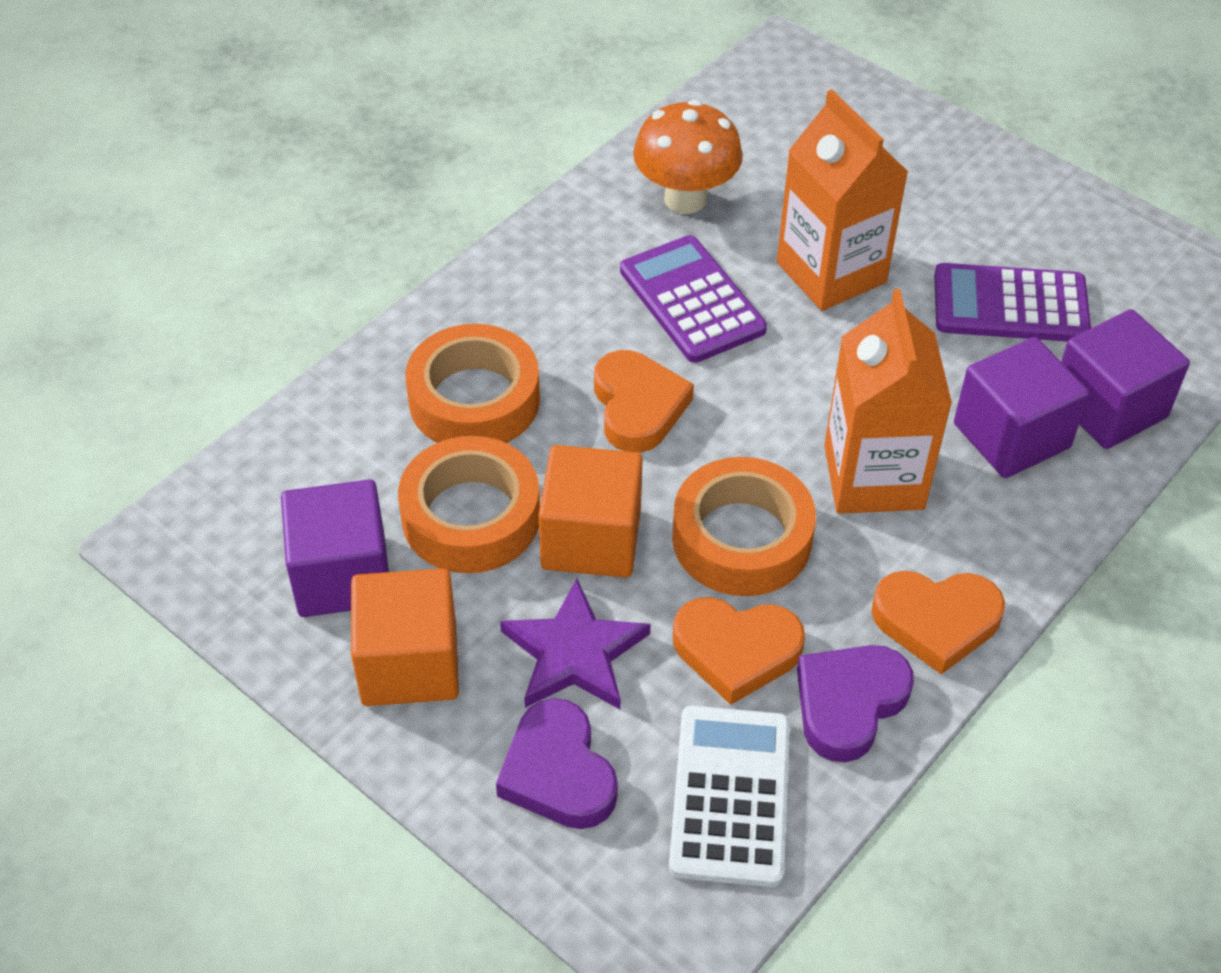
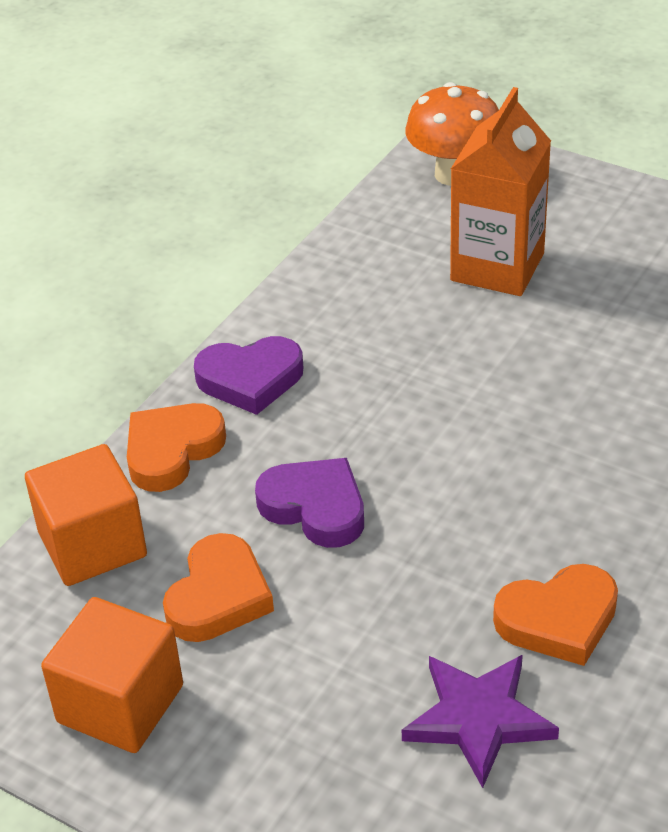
orange carton: [777,89,908,311] [824,289,952,514] = 2 -> [450,87,551,296] = 1
orange tape: [398,436,540,573] [405,324,540,443] [672,457,816,596] = 3 -> none = 0
purple calculator: [620,235,767,363] [934,263,1091,342] = 2 -> none = 0
purple cube: [281,479,389,617] [954,337,1089,478] [1061,309,1190,449] = 3 -> none = 0
white calculator: [669,705,790,887] = 1 -> none = 0

